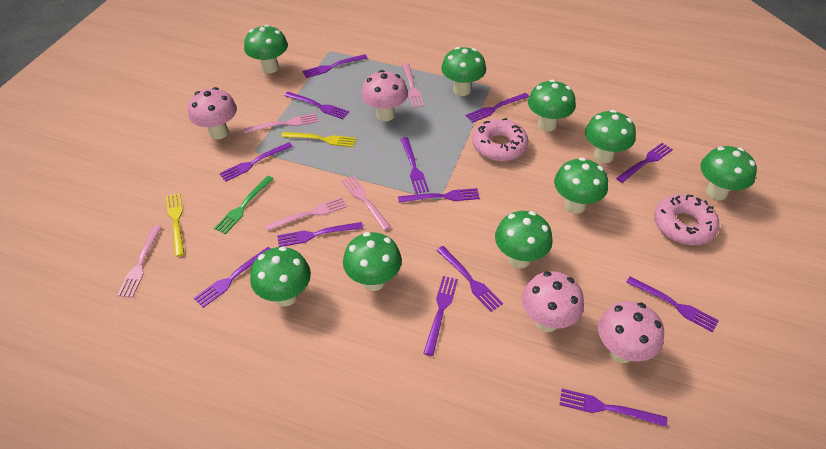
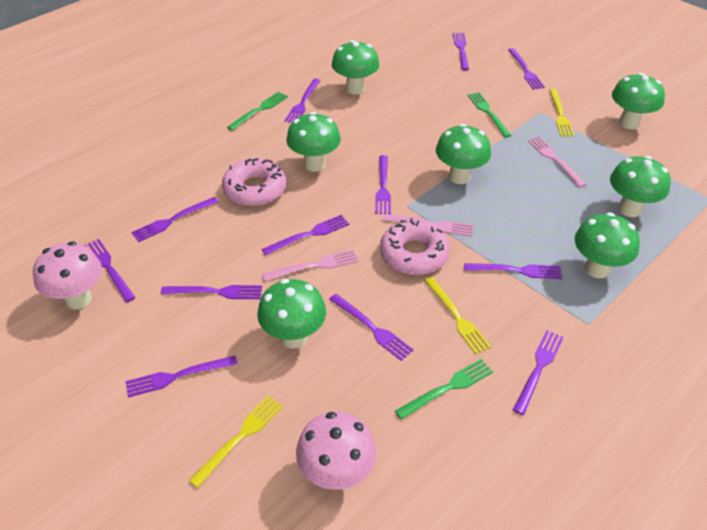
green fork: [214,176,274,234] = 1 -> [227,91,288,131] [395,359,493,420] [467,92,512,138] = 3
green mushroom: [244,25,288,73] [250,246,311,307] [343,232,402,291] [441,47,486,96] [495,211,552,268] [528,79,576,131] [554,157,608,213] [585,110,636,163] [700,146,757,200] = 9 -> [257,279,326,349] [286,112,341,172] [332,40,380,95] [436,124,491,184] [575,212,640,278] [610,156,671,217] [612,73,665,129] = 7
pink fork: [117,225,162,298] [244,113,318,133] [265,197,347,231] [341,175,391,231] [402,63,424,108] = 5 -> [262,250,359,281] [382,214,474,237] [528,136,587,188] = 3
pink mushroom: [188,87,237,139] [361,70,408,121] [522,271,584,332] [598,301,664,363] = 4 -> [33,241,102,310] [296,411,376,490] = 2
purple fork: [194,247,271,308] [219,142,293,182] [277,222,363,247] [284,92,349,119] [302,54,367,78] [398,188,480,203] [400,137,429,194] [423,276,458,356] [437,246,503,312] [466,93,529,123] [560,389,667,427] [616,143,673,183] [626,276,719,332] = 13 -> [84,239,136,302] [125,356,238,397] [131,197,218,242] [161,285,262,299] [262,215,349,255] [284,79,320,123] [329,294,414,361] [375,155,391,214] [453,33,469,70] [464,263,562,279] [508,48,545,90] [513,330,564,415] = 12
yellow fork: [166,193,184,257] [281,132,356,147] = 2 -> [189,396,283,488] [424,277,491,354] [549,89,574,137] = 3

